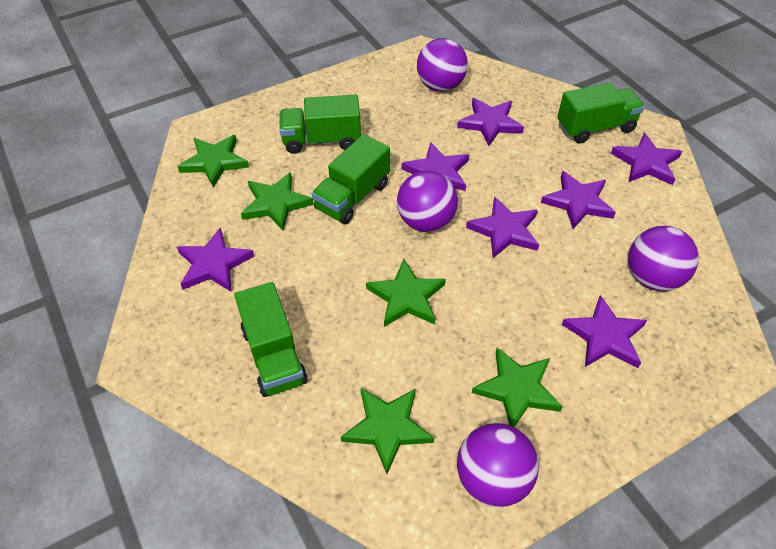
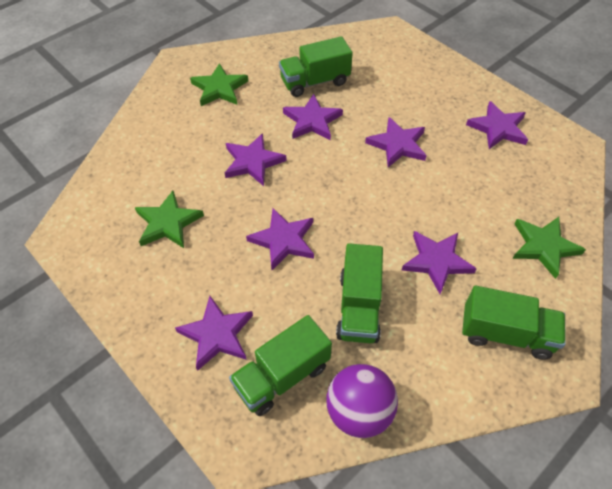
green star: [177,135,249,188] [241,172,314,231] [341,388,434,474] [366,259,446,327] [472,348,563,427] = 5 -> [135,191,204,248] [190,63,248,106] [513,217,586,279] = 3
purple ball: [397,171,458,232] [417,38,468,92] [457,423,539,507] [628,226,699,291] = 4 -> [326,364,398,438] = 1

